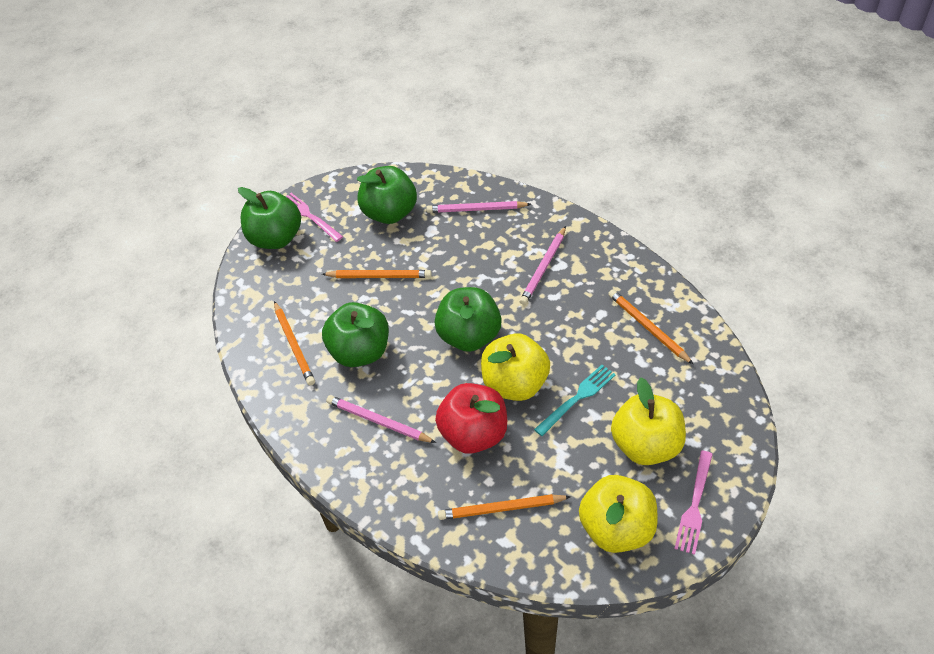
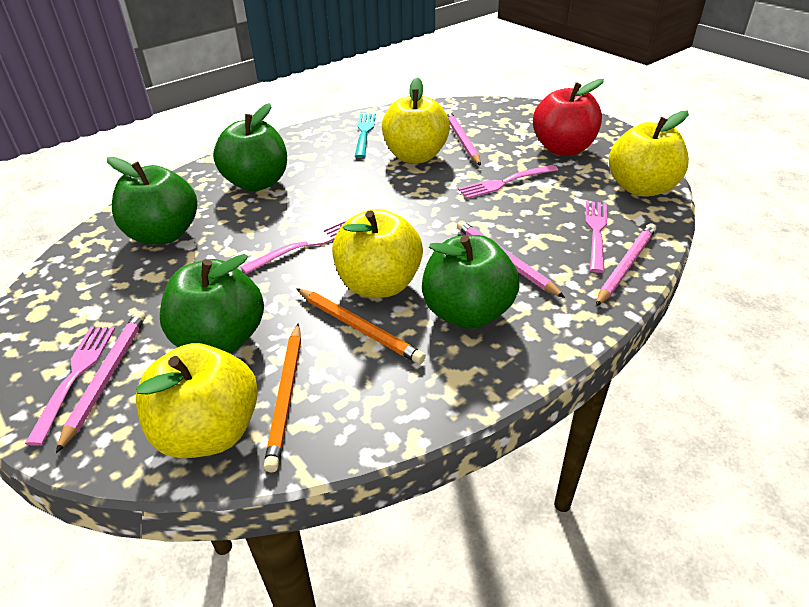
orange pencil: [274,301,315,386] [322,270,432,278] [438,494,571,520] [608,289,694,365] = 4 -> [264,323,301,473] [296,288,426,364] = 2
pink fork: [286,193,343,242] [674,451,713,555] = 2 -> [25,327,115,446] [241,220,346,274] [458,165,558,199] [585,201,607,273] = 4
pink pencil: [326,395,436,443] [426,201,531,213] [519,226,566,305] = 3 -> [56,311,145,453] [446,111,481,166] [457,221,565,298] [596,223,656,306] = 4
yellow apple: [481,333,550,401] [579,475,657,553] [611,378,686,465] = 3 -> [136,343,258,458] [332,209,423,298] [382,78,450,163] [609,111,689,196] = 4

